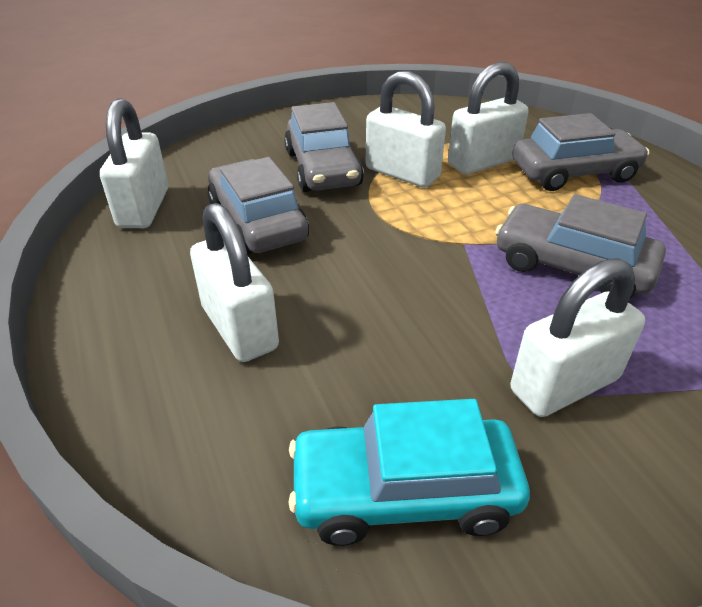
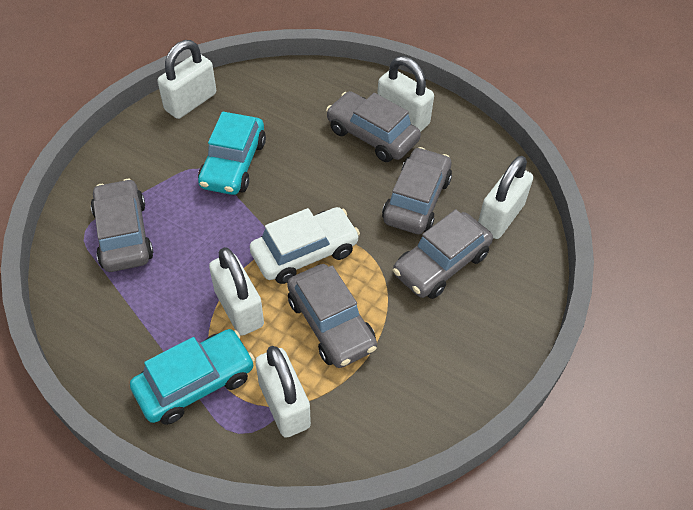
grey car: [208,157,309,255] [284,102,364,192] [495,194,666,298] [512,113,650,191] = 4 -> [91,179,153,272] [287,264,377,368] [326,91,421,162] [382,147,452,234] [393,209,493,299] = 5
turquoise car: [288,399,530,546] = 1 -> [130,329,255,425] [198,112,266,195] = 2
white car: none = 0 -> [250,207,360,284] = 1

